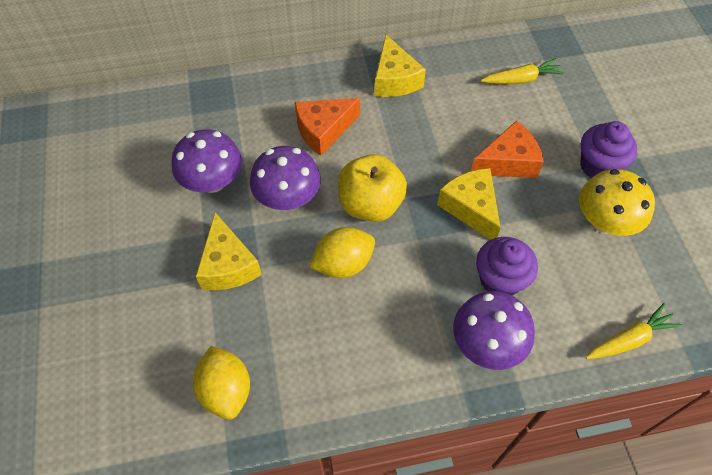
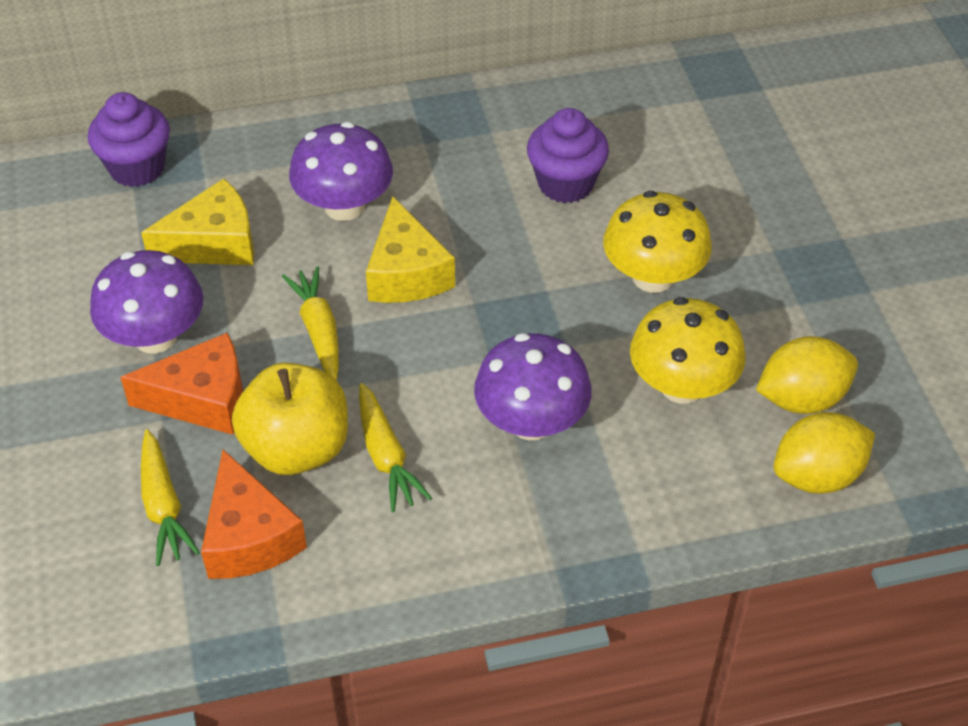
yellow carrot: [481,58,564,84] [586,303,682,359] = 2 -> [141,429,200,566] [282,266,339,380] [359,383,432,512] = 3
yellow cheese: [196,212,262,290] [375,35,426,97] [437,168,501,240] = 3 -> [141,178,254,265] [366,197,455,303] = 2
yellow mushroom: [579,169,655,236] = 1 -> [603,191,712,293] [630,297,745,404] = 2

